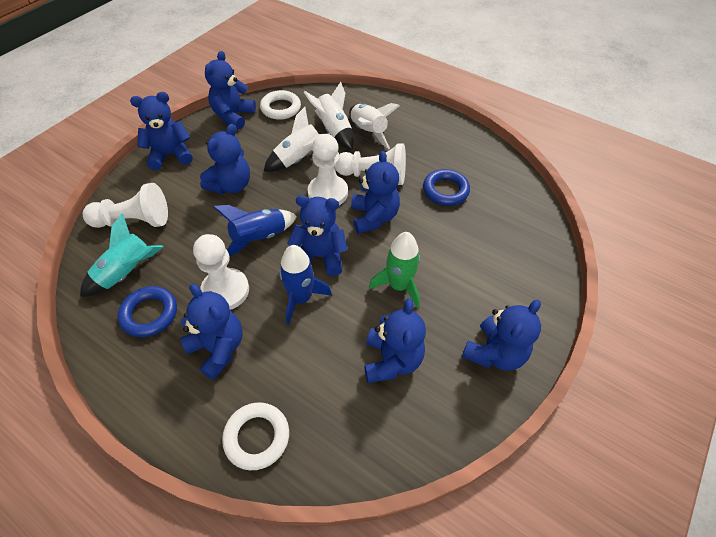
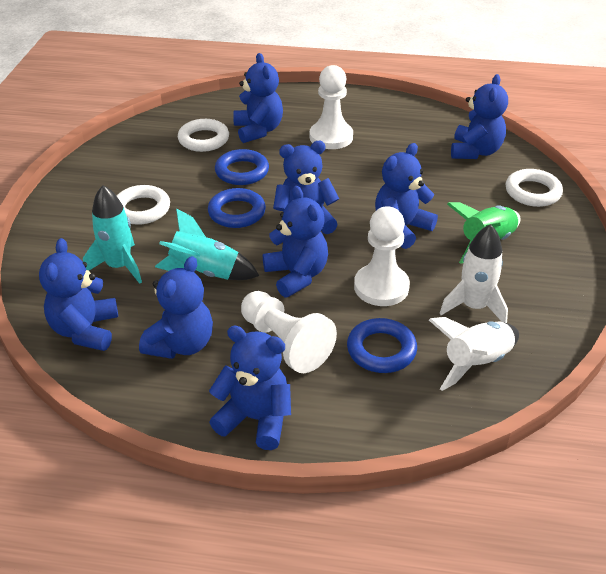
blue ring: [118,286,177,337] [423,169,470,206] = 2 -> [208,188,266,228] [215,149,269,185] [347,318,417,373] = 3
blue rocket: [214,205,297,256] [279,245,332,324] = 2 -> none = 0
turquoise rocket: [80,213,163,297] = 1 -> [83,185,142,284] [155,208,259,280] = 2
white pawn: [83,183,168,228] [193,234,249,310] [308,134,348,205] [335,144,406,185] = 4 -> [241,291,337,373] [309,65,353,149] [354,206,410,306] = 3
white ring: [222,402,289,470] [260,90,301,120] = 2 -> [117,185,170,225] [178,119,229,152] [506,169,563,207] = 3
white rocket: [264,107,330,172] [304,82,354,150] [349,103,400,149] = 3 -> [429,317,519,391] [440,224,508,323] = 2

